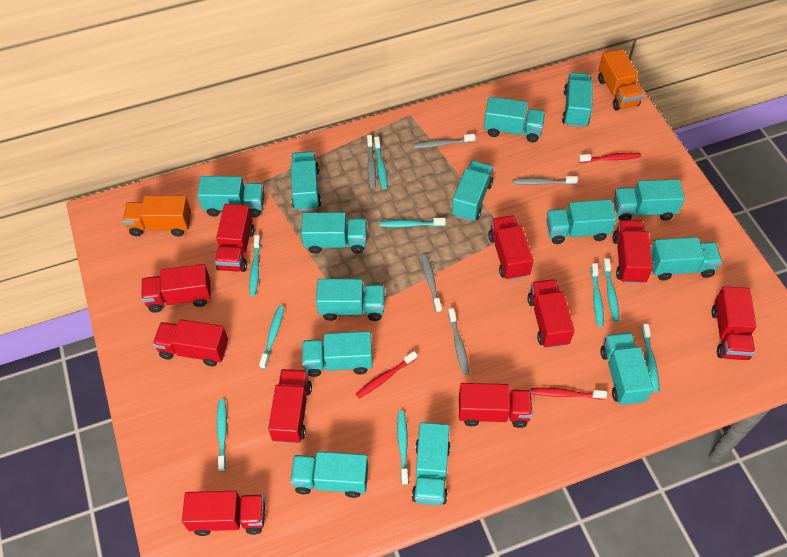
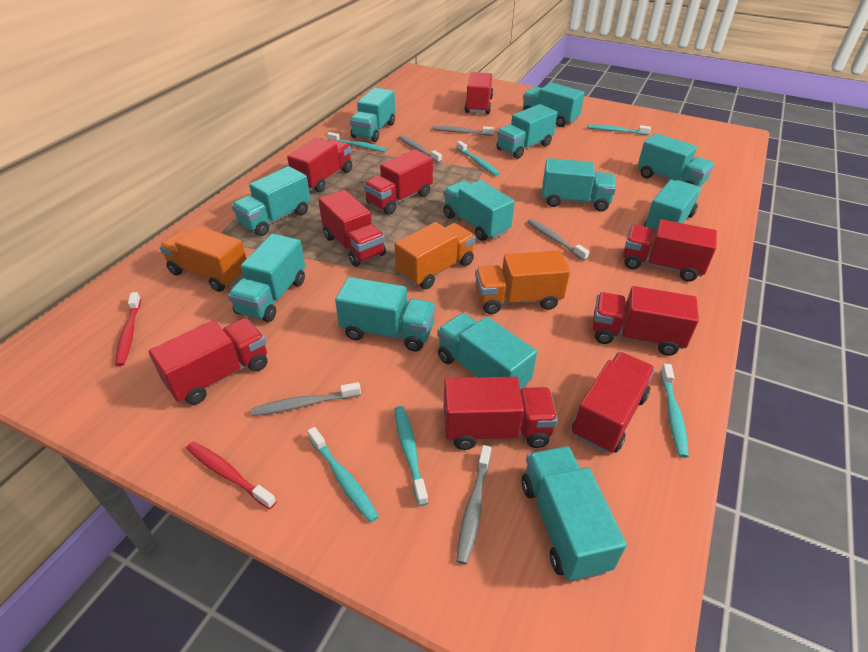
orange truck: [123,196,191,237] [598,49,643,111] = 2 -> [159,226,246,292] [394,222,476,289] [475,251,570,314] = 3
red toothbrush: [356,351,417,398] [531,388,607,399] [579,153,641,163] = 3 -> [115,292,141,366] [186,442,277,509] = 2
red truck: [141,264,211,313] [153,319,228,366] [182,491,265,536] [215,204,254,272] [268,369,312,444] [459,383,533,428] [488,215,533,280] [527,279,574,348] [613,220,653,284] [711,286,756,360] = 10 -> [149,318,267,405] [287,138,352,192] [318,190,386,266] [364,149,433,215] [444,377,558,450] [465,72,493,114] [572,352,655,453] [593,286,699,356] [623,219,717,282] = 9
turquoise toothbrush: [217,399,227,472] [249,235,261,296] [259,305,284,369] [374,137,387,190] [380,218,446,227] [397,411,409,485] [591,263,604,327] [603,258,619,322] [641,324,660,393] = 9 -> [307,427,379,523] [327,132,387,152] [395,406,428,506] [457,141,500,176] [587,125,651,135] [660,364,689,458] = 6
turquoise truck: [197,176,265,217] [290,451,368,498] [291,151,321,211] [301,212,367,254] [302,331,373,377] [316,279,385,321] [412,422,450,505] [452,161,493,222] [484,97,545,142] [546,199,617,244] [562,73,593,128] [600,332,653,405] [614,179,685,221] [651,237,722,281] = 14 -> [228,234,305,322] [232,166,311,236] [335,277,436,352] [350,88,395,142] [437,313,537,390] [443,180,515,241] [497,104,558,159] [522,446,627,582] [523,83,585,127] [542,158,616,212] [638,133,714,187] [644,180,702,234] = 12

